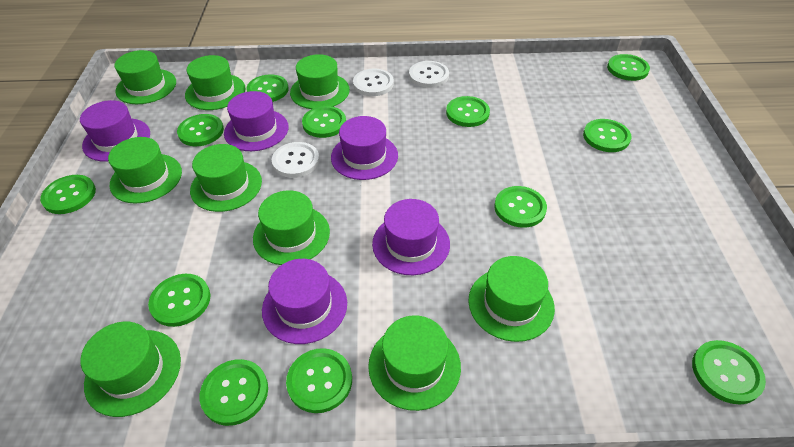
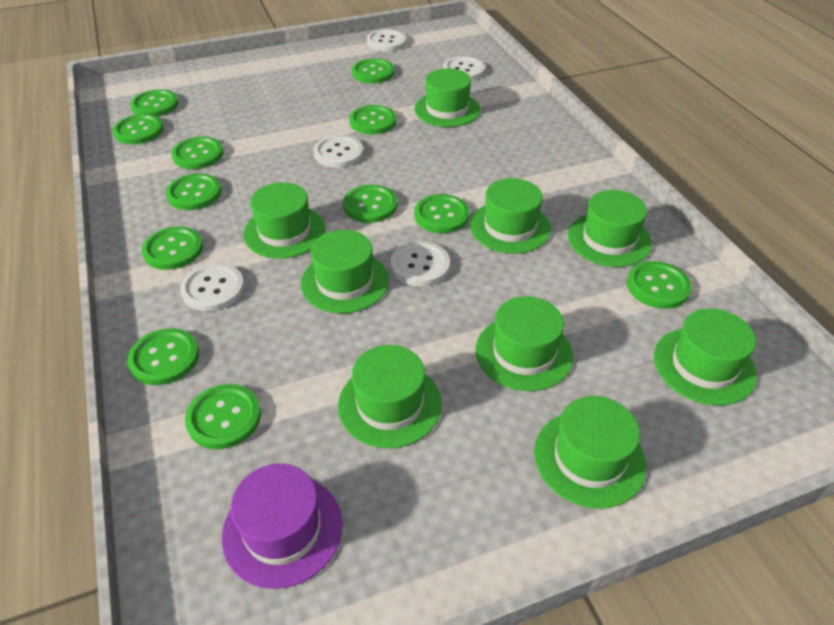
purple hat: [80,100,150,162] [224,91,289,151] [262,259,347,344] [331,116,398,180] [372,199,450,275] = 5 -> [222,464,343,589] = 1
white button: [272,142,320,178] [353,69,394,96] [409,61,449,88] = 3 -> [180,263,244,311] [313,135,363,168] [367,29,406,51] [391,241,450,287] [443,56,485,80] = 5

